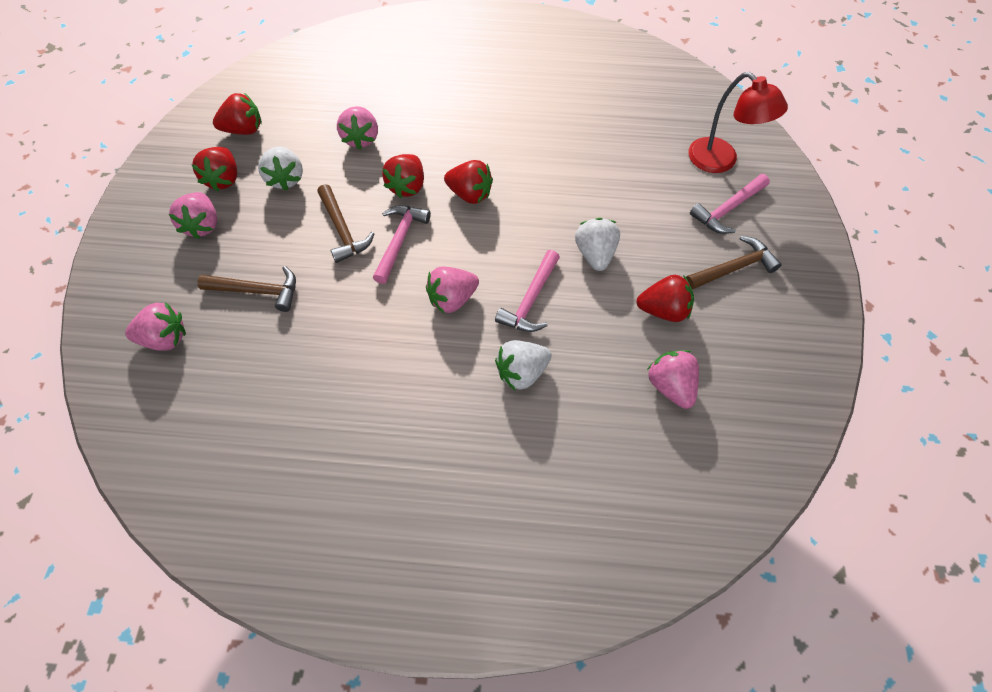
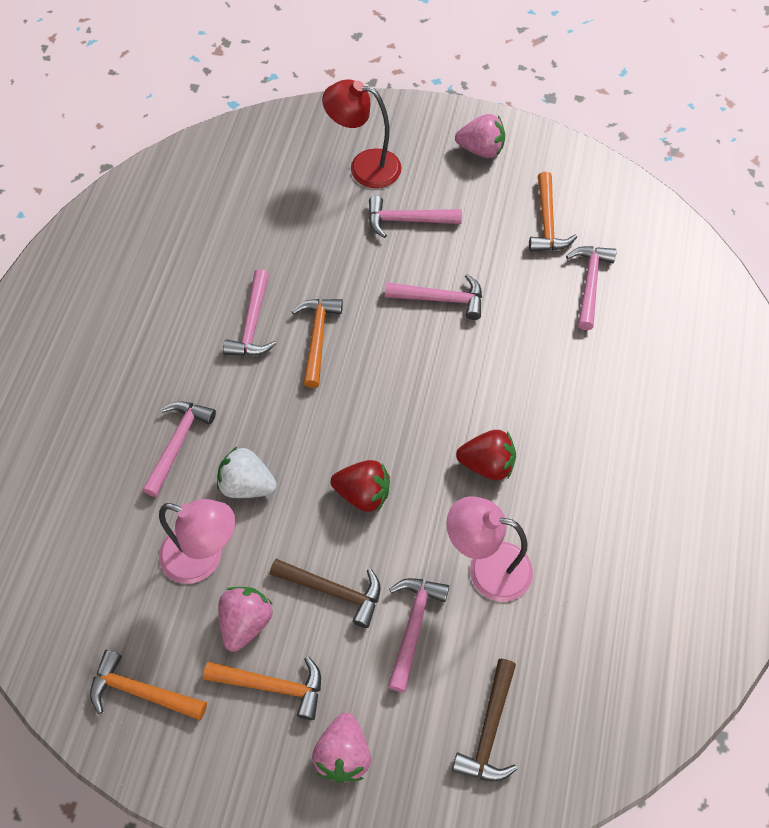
brown hammer: [198,266,296,312] [317,184,375,263] [686,236,782,290] = 3 -> [270,559,381,628] [452,659,517,782] = 2
orange hammer: none = 0 -> [90,650,207,720] [203,656,321,720] [291,299,343,388] [529,172,577,251] = 4
pink hammer: [373,205,431,284] [495,250,560,332] [690,174,770,234] = 3 -> [142,401,216,497] [223,269,276,356] [369,195,462,238] [385,274,482,320] [388,578,449,692] [566,246,617,330] = 6
pink lamp: none = 0 -> [159,499,235,584] [446,496,533,602] = 2
pink strawberry: [125,302,186,351] [169,192,217,239] [337,106,378,150] [426,267,479,314] [647,350,699,409] = 5 -> [218,587,273,652] [312,713,371,783] [455,114,505,158] = 3
red strawberry: [192,147,237,191] [213,93,262,135] [382,154,424,198] [444,160,493,204] [636,275,694,322] = 5 -> [331,460,390,512] [456,430,516,480] = 2
white strawberry: [258,147,303,191] [495,340,552,390] [575,218,620,271] = 3 -> [217,447,277,498] = 1

